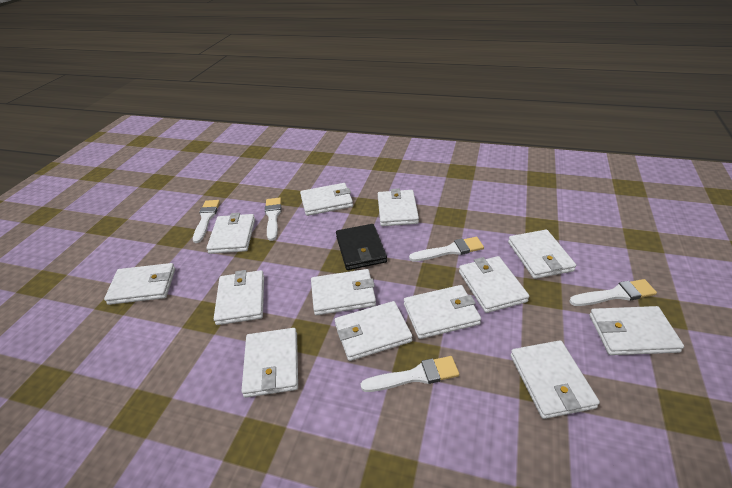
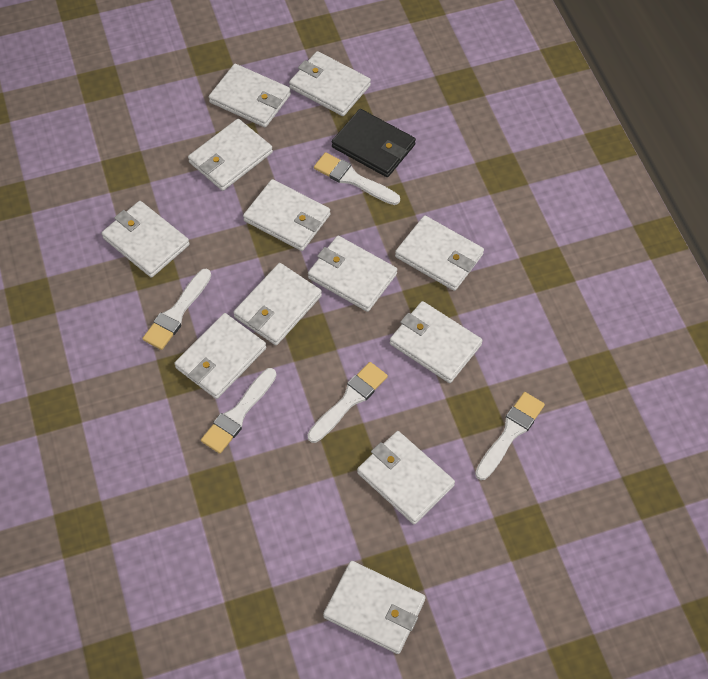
white wallet: [104,263,175,305] [206,213,255,254] [214,270,264,325] [241,328,298,398] [300,183,353,216] [311,269,376,315] [335,301,412,361] [378,188,419,226] [404,285,481,339] [459,256,529,313] [508,230,576,279] [511,340,600,419] [589,306,684,355] = 13 -> [102,201,190,278] [174,313,267,399] [188,119,273,191] [209,64,291,127] [233,263,322,345] [243,179,330,251] [289,51,371,116] [308,236,397,312] [323,561,425,654] [357,431,455,524] [390,301,483,383] [395,215,484,291] = 12

